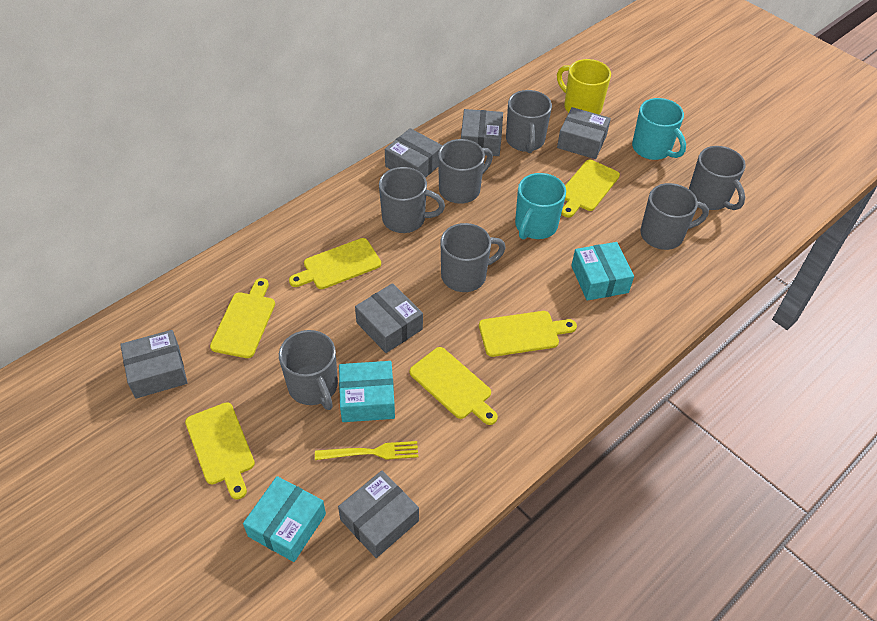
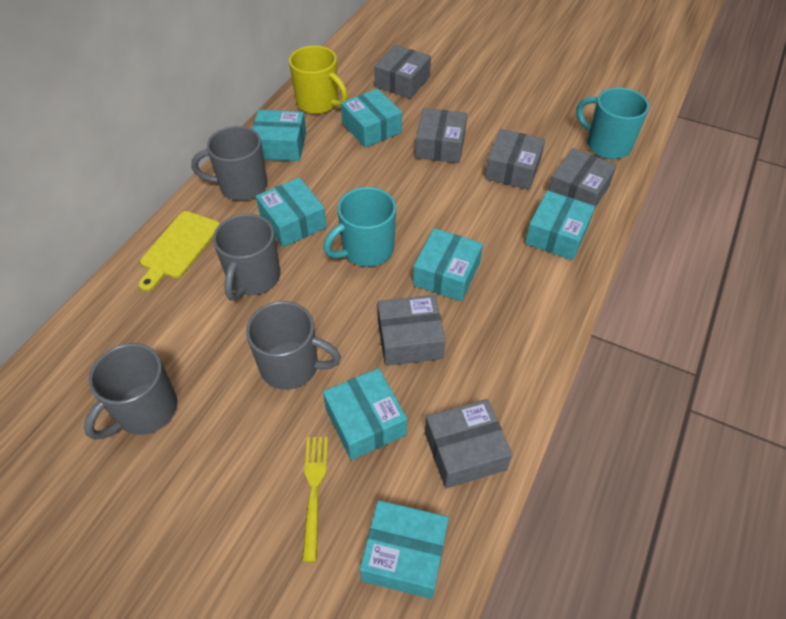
grey mug: [279,330,338,410] [379,167,445,233] [438,139,493,204] [440,223,506,292] [506,90,552,153] [640,183,709,250] [689,146,746,210] = 7 -> [84,343,177,440] [191,126,267,201] [213,214,280,301] [246,301,341,390] = 4
turquoise box: [243,476,326,562] [339,361,395,422] [571,242,634,301] = 3 -> [252,110,306,161] [256,177,327,247] [323,368,407,460] [341,89,402,148] [360,500,449,599] [413,228,483,301] [525,190,595,260] = 7
yellow cutting board: [185,402,255,500] [210,278,275,358] [289,238,381,289] [409,347,498,425] [479,311,577,357] [561,160,620,217] = 6 -> [139,211,220,291] = 1

